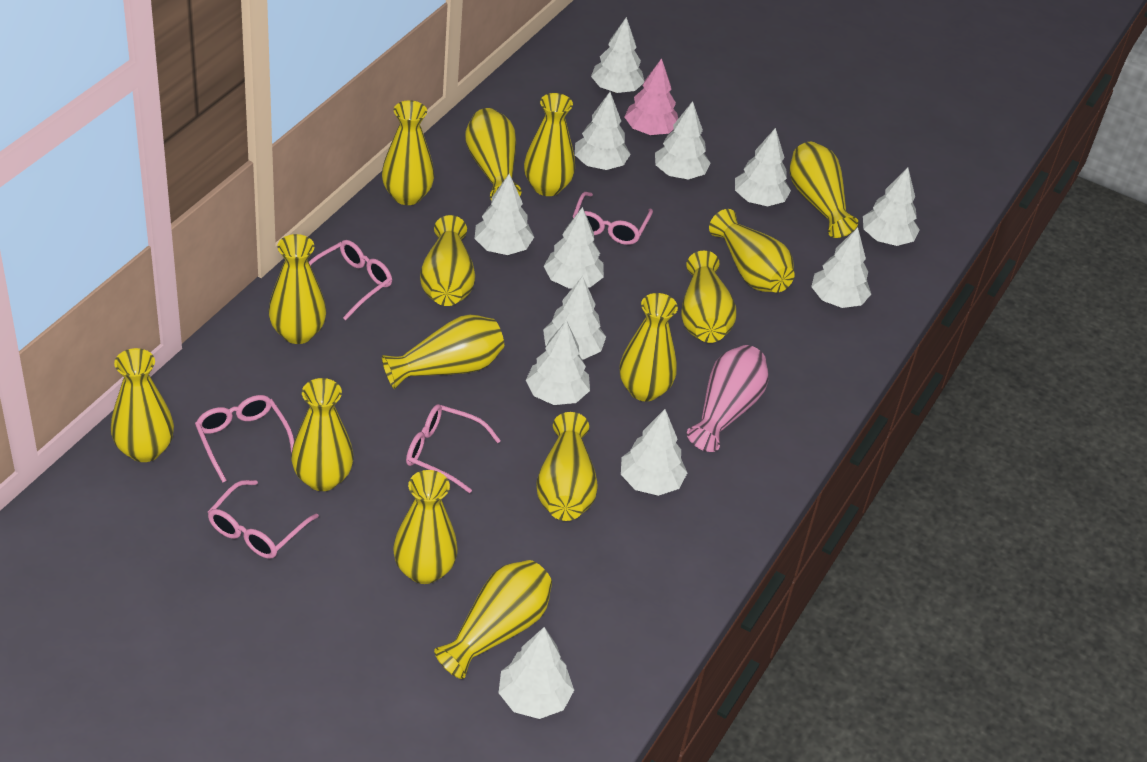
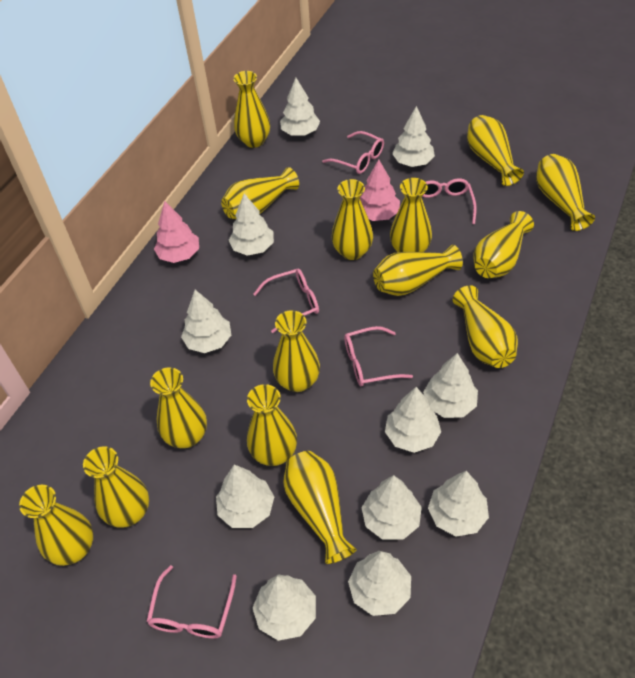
pink tree: [625,58,678,135] = 1 -> [154,201,199,263] [360,159,400,221] = 2
pink vase: [687,345,769,452] = 1 -> none = 0
white tree: [475,174,534,255] [499,627,574,719] [526,320,590,405] [543,276,606,360] [544,207,604,289] [575,92,631,170] [591,17,644,93] [621,409,687,496] [655,101,710,180] [735,128,791,206] [811,227,871,308] [863,167,920,246] = 12 -> [181,290,231,353] [216,464,274,528] [229,194,274,256] [253,574,316,641] [280,78,320,136] [348,551,411,616] [361,475,422,540] [385,387,441,453] [392,106,435,167] [423,353,478,418] [428,471,489,536] = 11

